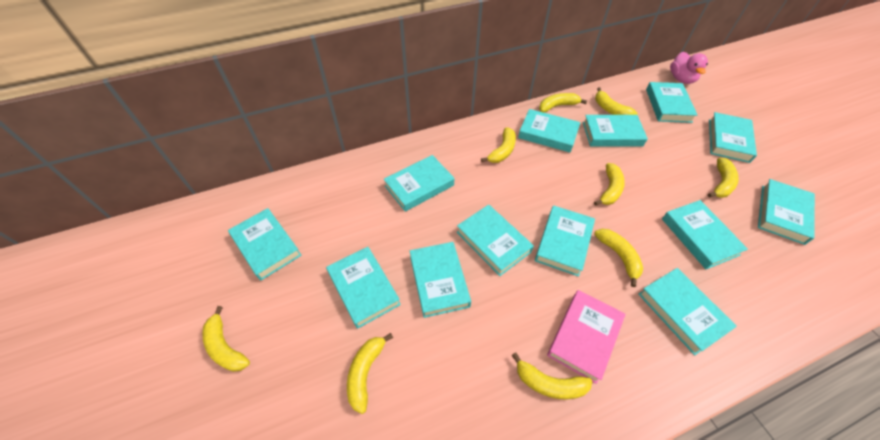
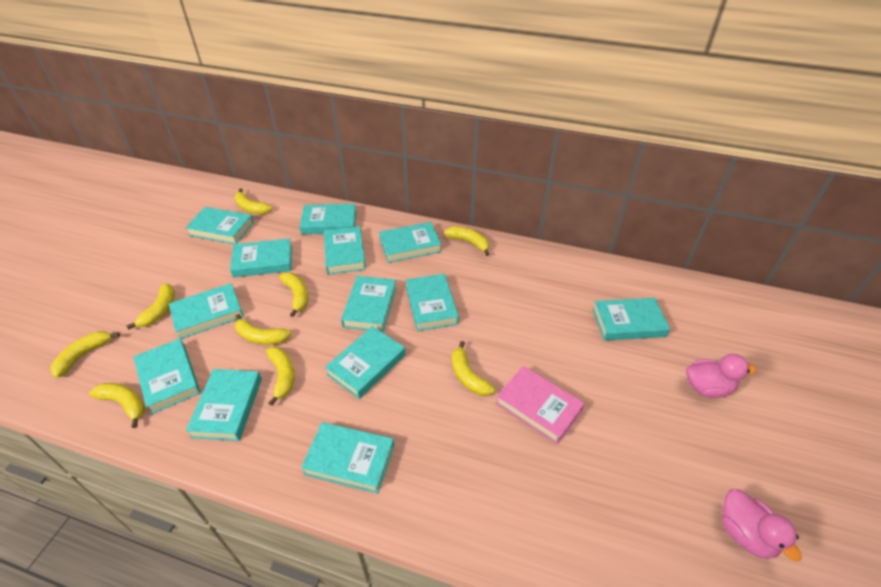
pink duck: [670,52,708,84] = 1 -> [686,354,756,398] [722,489,802,561] = 2

